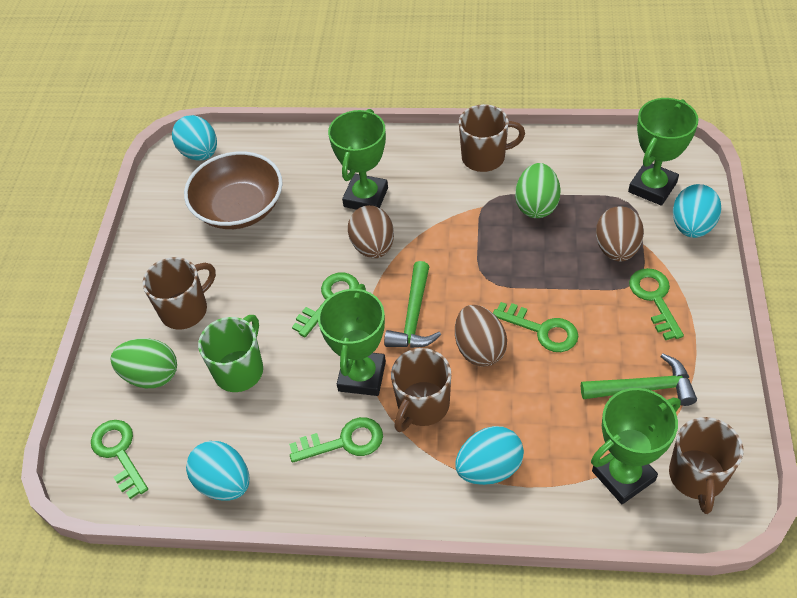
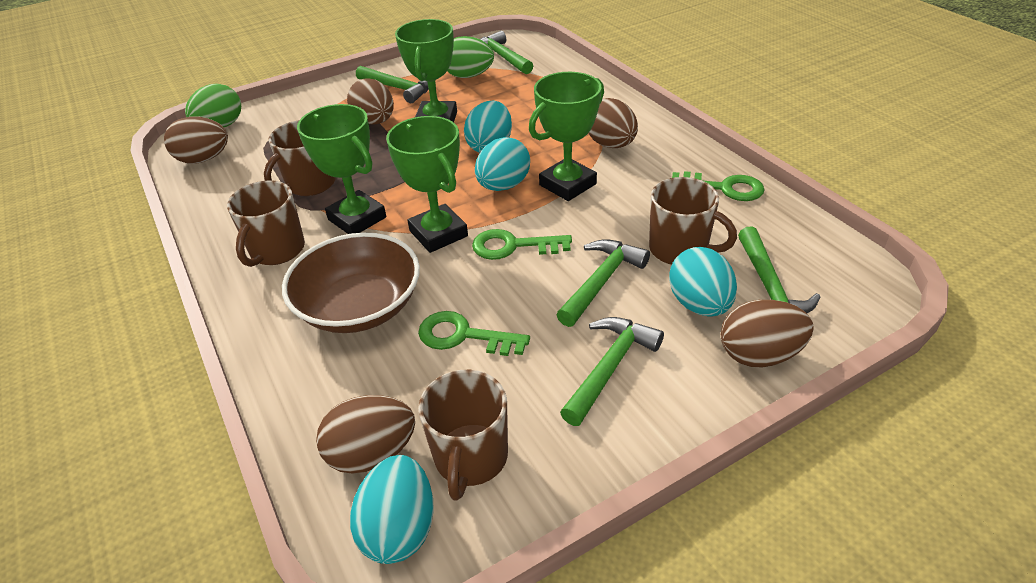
brown egg: [348,205,394,258] [455,305,507,367] [596,206,644,262] = 3 -> [164,116,228,164] [316,395,415,473] [347,78,394,125] [589,98,638,148] [721,300,814,367] = 5
green hammer: [384,261,441,348] [581,354,697,406] = 2 -> [356,66,429,103] [480,31,533,74] [556,239,650,327] [560,317,664,426] [738,226,820,313] = 5
green key: [91,420,148,499] [289,417,383,463] [292,273,359,337] [493,302,578,352] [629,268,684,340] = 5 -> [418,311,530,356] [472,229,572,260] [672,171,765,201] = 3
green mug: [198,315,263,392] = 1 -> none = 0

